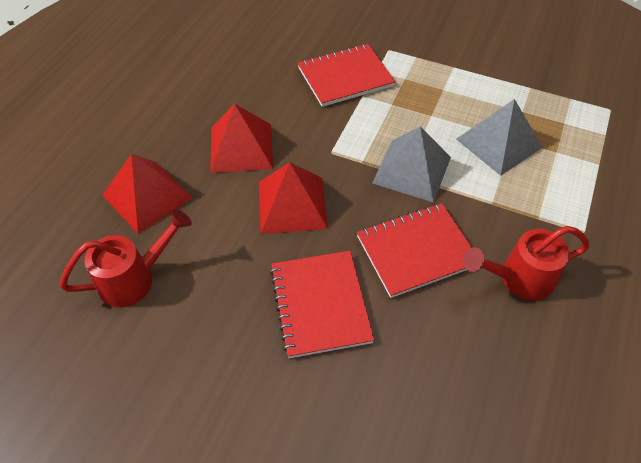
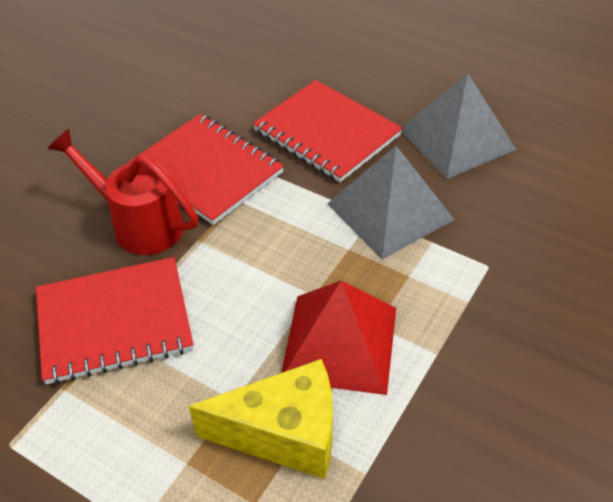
red pyramid: [102,154,193,234] [210,104,273,173] [259,162,328,234] = 3 -> [281,280,396,395] = 1
red watering can: [60,209,192,307] [463,226,589,301] = 2 -> [48,129,198,255] = 1
yellow cheese: none = 0 -> [188,359,333,479] = 1

